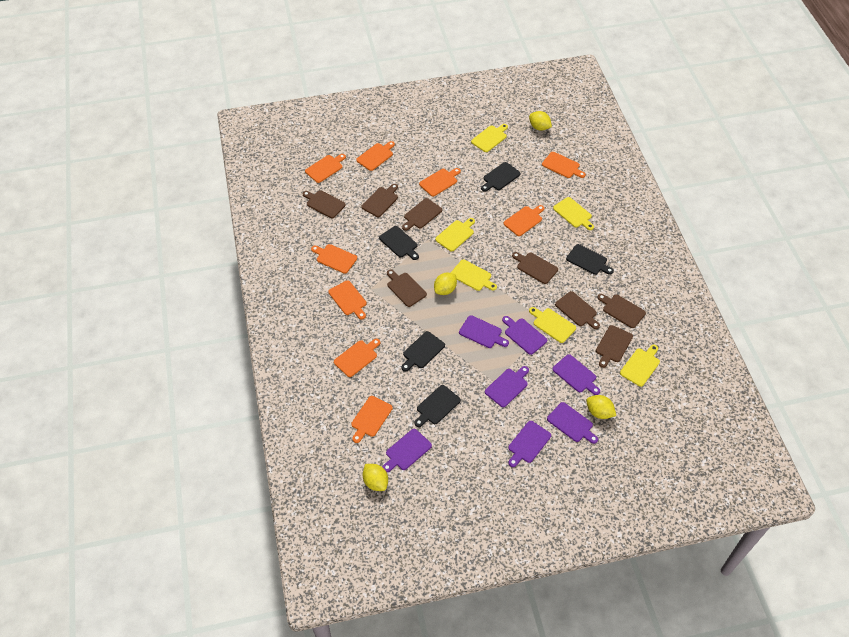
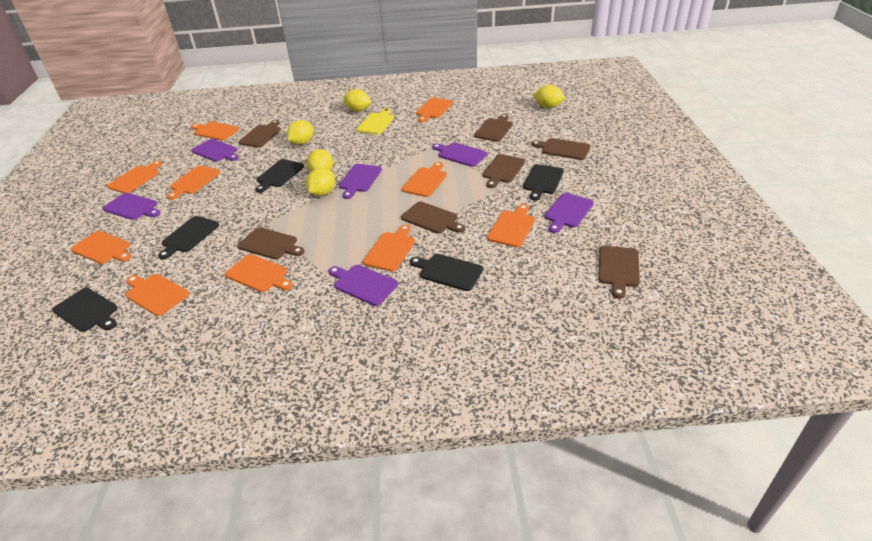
brown cutting board: [303,190,346,218] [361,184,398,217] [387,270,427,307] [402,198,442,231] [512,252,558,284] [555,291,600,329] [596,325,633,368] [597,294,646,328] = 8 -> [238,120,281,148] [238,227,304,259] [401,201,465,234] [474,114,513,142] [482,154,525,188] [531,138,590,160] [598,245,640,299] = 7
orange cutting board: [305,154,346,183] [311,244,357,274] [328,280,367,319] [334,339,380,377] [351,396,393,443] [356,141,395,171] [419,168,461,197] [504,205,544,236] [542,152,586,178] = 9 -> [71,231,132,264] [107,160,163,193] [126,274,189,316] [167,166,220,200] [191,122,239,140] [225,254,293,292] [363,225,415,272] [402,162,447,197] [416,98,453,122] [487,204,535,248] = 10
purple cutting board: [383,429,432,472] [459,315,509,348] [485,366,529,407] [502,316,547,355] [508,421,551,467] [547,402,598,444] [552,354,600,395] = 7 -> [102,193,160,220] [191,139,239,162] [328,265,398,306] [339,164,382,199] [432,143,487,167] [545,193,594,233] = 6
yellow cutting board: [435,218,475,251] [451,259,497,291] [471,124,508,152] [529,307,576,343] [553,197,594,230] [620,345,660,387] = 6 -> [356,108,394,134] = 1
yellow lemon: [363,464,388,491] [434,273,457,295] [529,111,552,131] [586,395,616,419] = 4 -> [287,120,313,145] [306,168,335,196] [307,149,333,172] [343,89,372,112] [533,85,565,108] = 5

